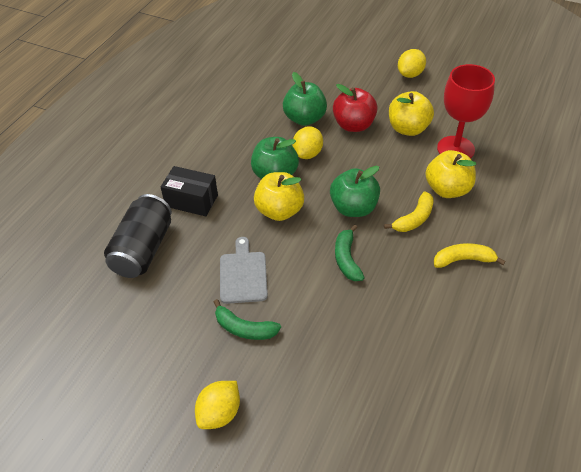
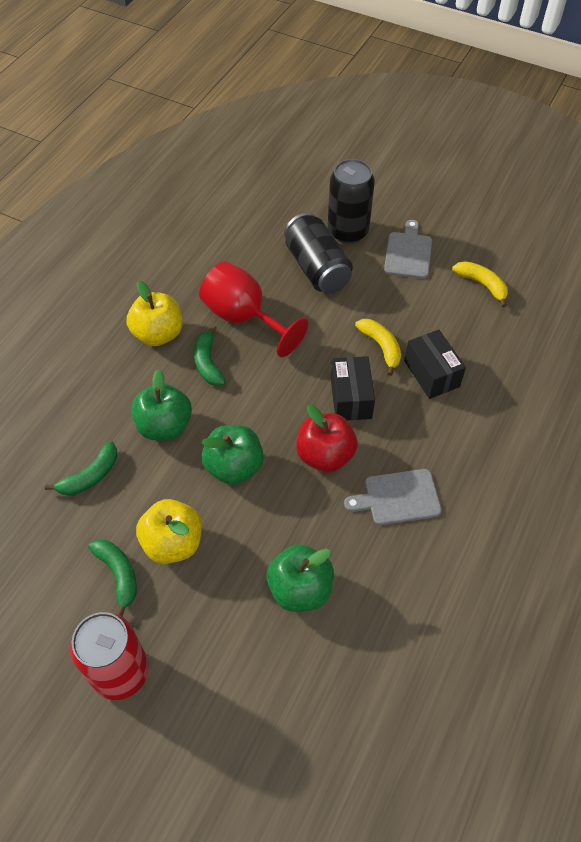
black box: [161,166,218,216] = 1 -> [331,356,375,421] [404,330,466,399] = 2
black can: [104,194,172,278] = 1 -> [284,213,353,293] [328,159,375,244] = 2
green banana: [214,299,281,340] [335,225,365,281] = 2 -> [45,441,117,495] [88,539,137,616] [194,325,226,386] = 3
grey cutting board: [220,237,268,304] = 1 -> [344,469,442,525] [384,220,432,279] = 2
red can: none = 0 -> [70,612,149,700] = 1
yellow apple: [254,172,304,221] [389,91,434,136] [426,150,476,198] = 3 -> [127,280,183,346] [136,499,202,564] = 2
yellow lemon: [195,381,240,429] [292,126,323,159] [398,49,426,78] = 3 -> none = 0

